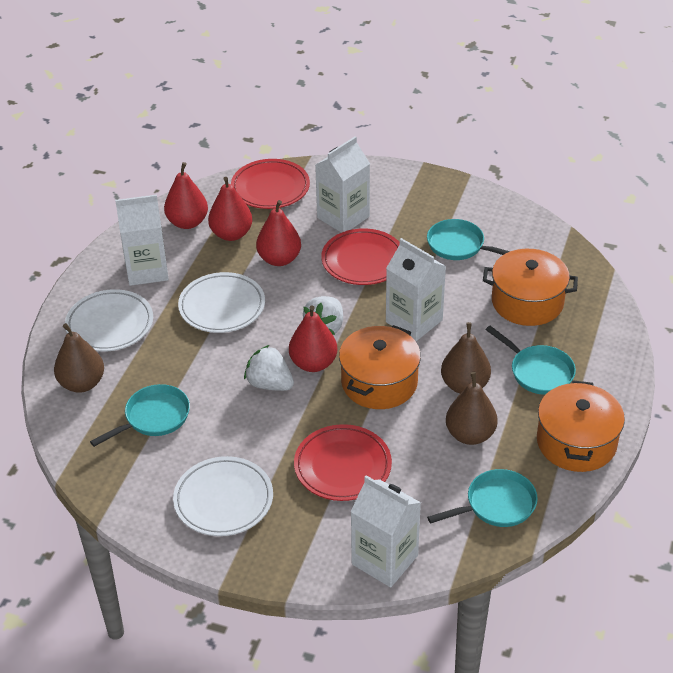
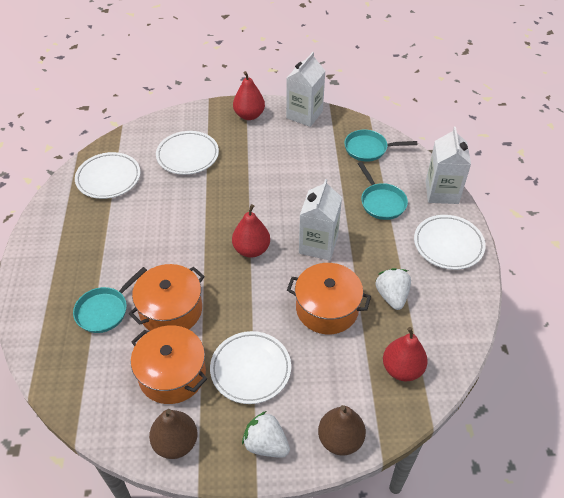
brown pear: [54,323,104,393] [441,322,491,394] [446,372,498,445] = 3 -> [149,409,198,459] [318,405,366,456] = 2
red pear: [164,162,208,229] [208,177,252,241] [256,200,301,266] [289,305,337,372] = 4 -> [232,204,270,258] [233,71,265,120] [383,327,428,381] = 3
red plate: [231,159,310,209] [294,424,392,501] [321,228,400,285] = 3 -> none = 0
turquoise pan: [90,384,190,447] [427,219,510,260] [427,469,538,527] [486,326,576,395] = 4 -> [73,267,147,333] [344,130,417,162] [358,162,408,220] = 3
white carton: [115,195,169,286] [315,136,370,233] [350,475,421,587] [386,238,446,341] = 4 -> [286,52,325,127] [299,179,342,260] [426,127,471,204] = 3
white plate: [65,289,153,352] [173,456,273,536] [178,272,265,333] = 3 -> [75,152,140,199] [156,131,219,175] [210,331,291,404] [414,215,486,270] = 4

